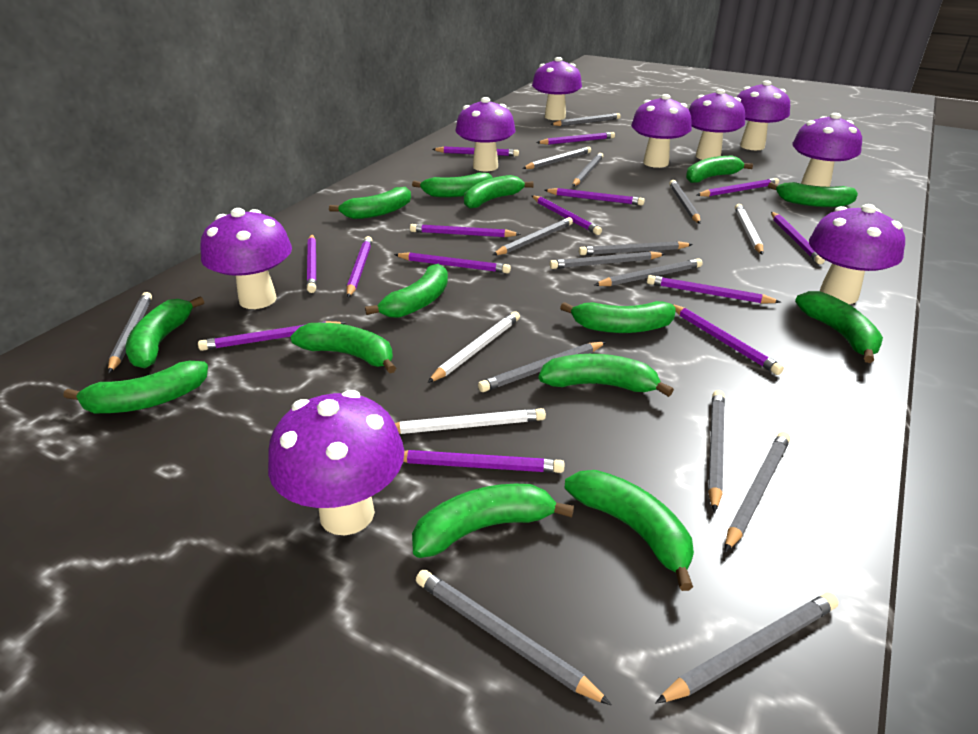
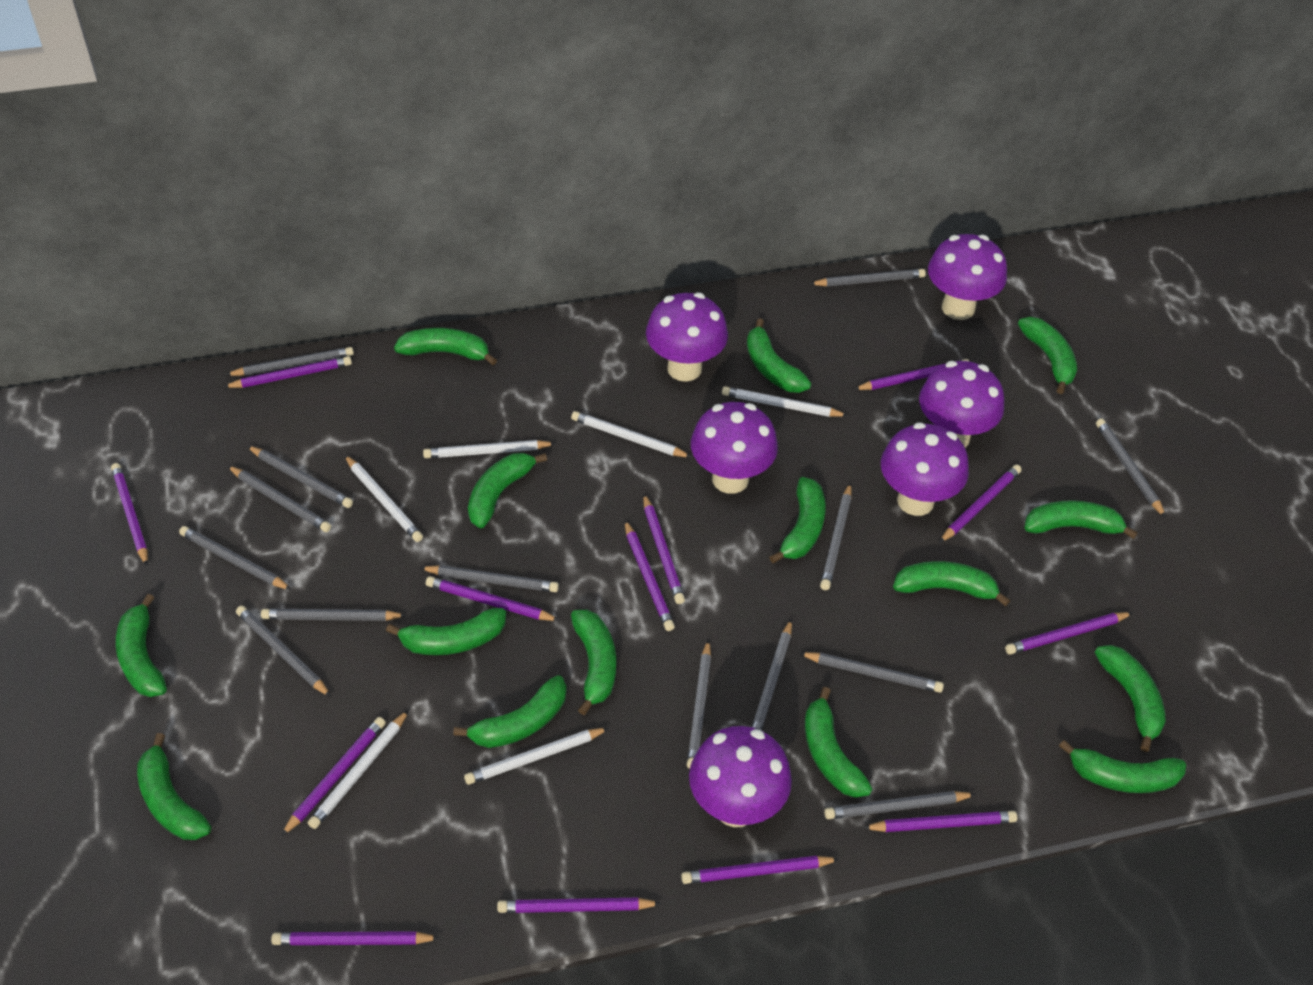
green banana: [63,361,208,413] [126,297,204,368] [290,323,396,373] [329,187,411,219] [365,264,448,318] [412,173,493,198] [412,484,574,558] [464,175,533,209] [539,354,674,397] [560,301,675,333] [565,470,694,591] [686,156,753,183] [768,182,858,207] [795,291,883,363] = 14 -> [116,594,167,697] [137,733,211,840] [386,608,506,655] [394,328,497,365] [453,675,566,748] [468,453,547,528] [571,610,616,715] [747,318,811,393] [769,477,826,563] [805,687,872,798] [893,561,1010,606] [1018,317,1077,394] [1025,500,1138,539] [1059,740,1186,793] [1095,645,1166,752] = 15
purple mushroom: [200,208,292,309] [268,390,404,535] [456,97,516,171] [532,57,582,120] [631,94,692,168] [689,89,745,160] [737,80,790,150] [792,113,862,187] [809,204,905,304] = 9 -> [646,292,728,382] [689,726,792,827] [691,402,778,494] [881,422,969,516] [919,361,1004,448] [928,234,1007,320] = 6
purple pencil: [198,321,346,351] [307,234,317,293] [347,236,372,298] [394,252,511,273] [403,450,564,473] [410,224,521,237] [432,147,519,156] [532,196,602,235] [536,132,615,145] [544,188,645,205] [647,275,781,304] [672,304,784,375] [697,178,779,197] [771,212,825,264] = 14 -> [111,463,148,566] [224,356,352,388] [271,931,440,945] [281,717,386,836] [426,576,560,621] [497,898,662,913] [625,520,675,631] [643,494,685,604] [681,856,839,884] [854,359,969,390] [863,811,1017,832] [939,465,1022,543] [1005,612,1132,655] = 13
white pencil: [395,408,546,434] [427,311,520,383] [735,204,763,255] = 3 -> [308,710,409,829] [345,455,423,542] [423,440,556,458] [464,728,609,785] [571,411,692,458] [722,386,848,417] = 6

